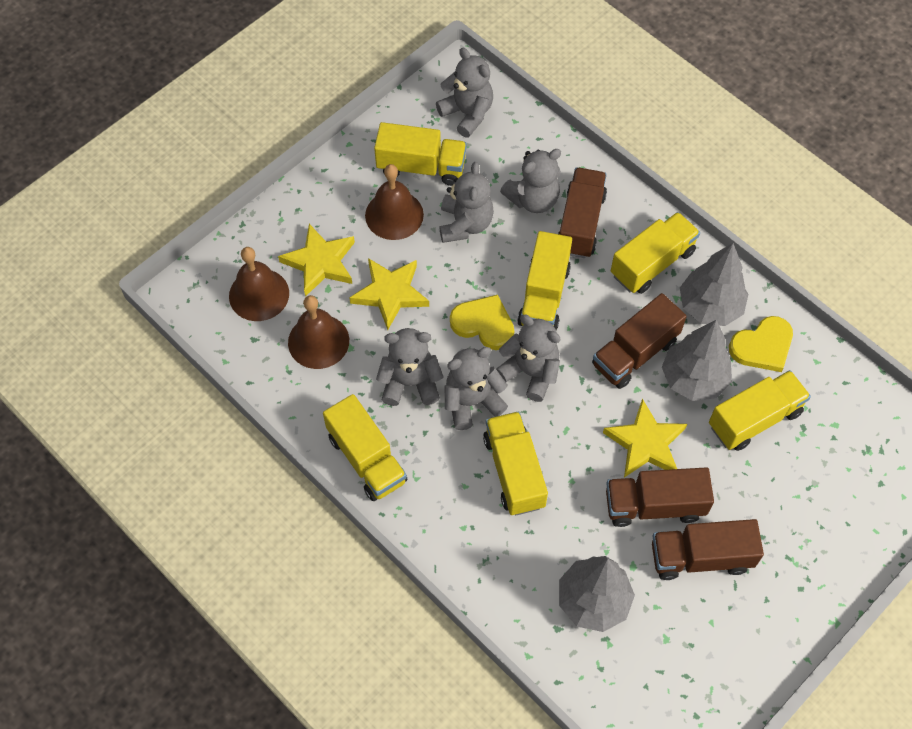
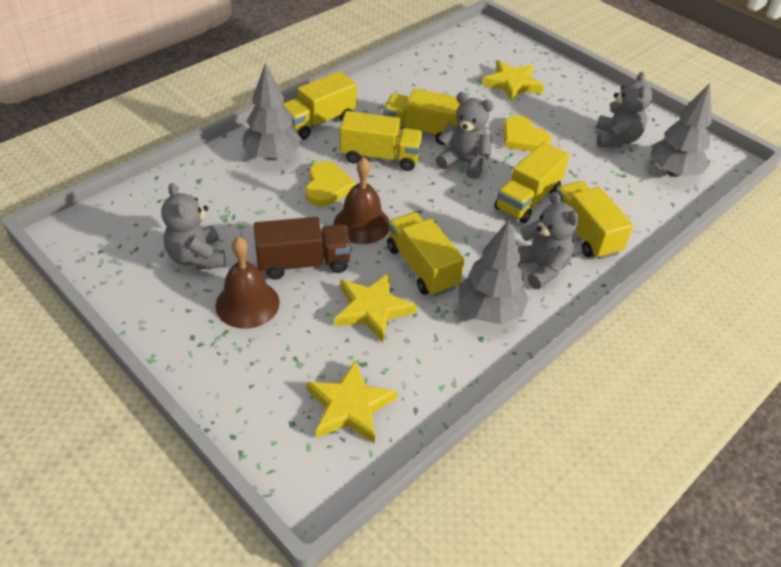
brown bell: [229,247,289,321] [288,295,349,369] [365,164,424,240] = 3 -> [215,237,280,329] [334,157,390,244] = 2
brown truck: [558,167,607,258] [592,293,687,389] [606,467,714,527] [652,519,764,580] = 4 -> [254,217,351,279] = 1
grey teddy bear: [376,328,443,406] [436,48,493,138] [439,162,494,243] [445,347,508,430] [496,315,560,402] [500,149,561,213] = 6 -> [161,183,225,269] [436,92,494,179] [518,192,579,289] [596,72,653,148] = 4

